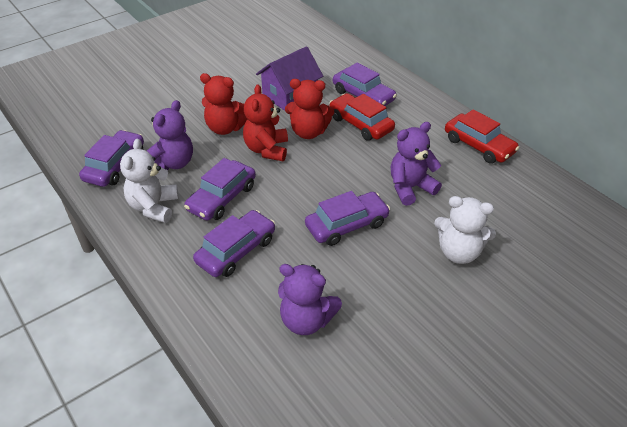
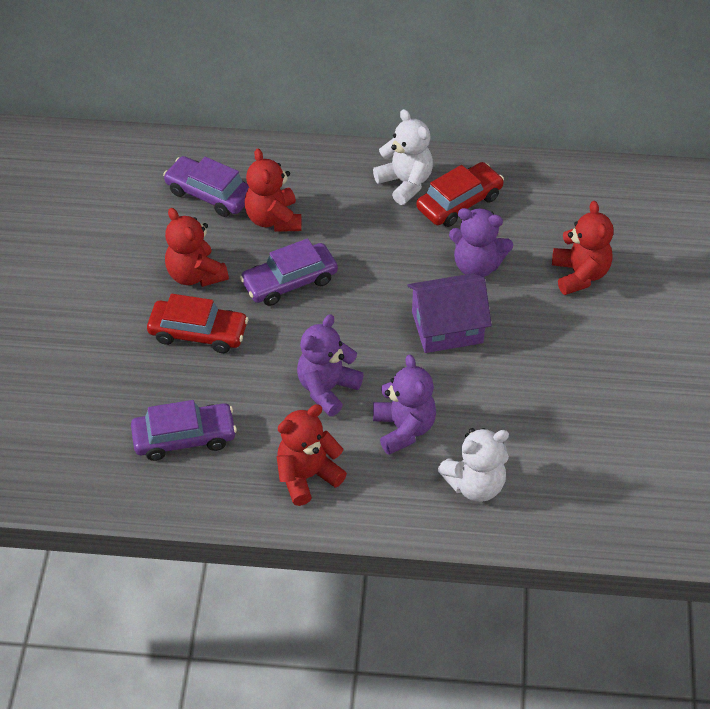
purple car: [79,130,144,187] [184,158,256,221] [193,210,275,277] [305,191,390,246] [333,63,397,106] = 5 -> [131,400,237,461] [163,156,249,217] [240,238,338,306] = 3
red teddy bear: [200,73,247,135] [243,84,288,161] [285,79,334,139] = 3 -> [165,208,229,287] [245,149,302,232] [277,404,347,506] [552,201,614,295] = 4

